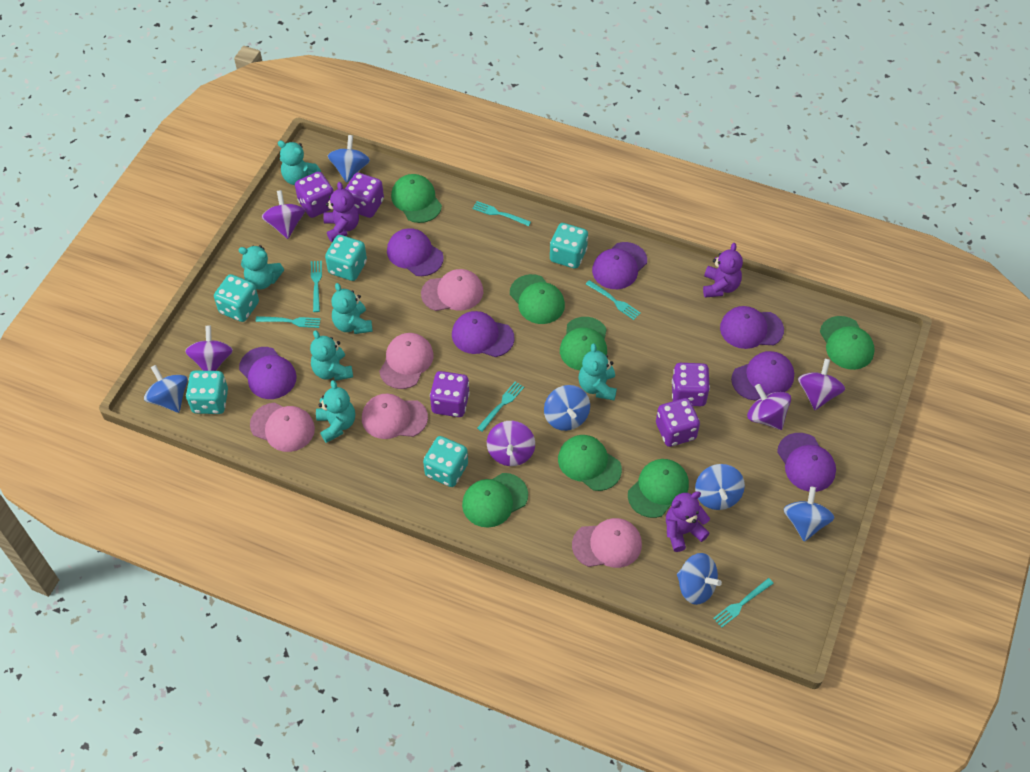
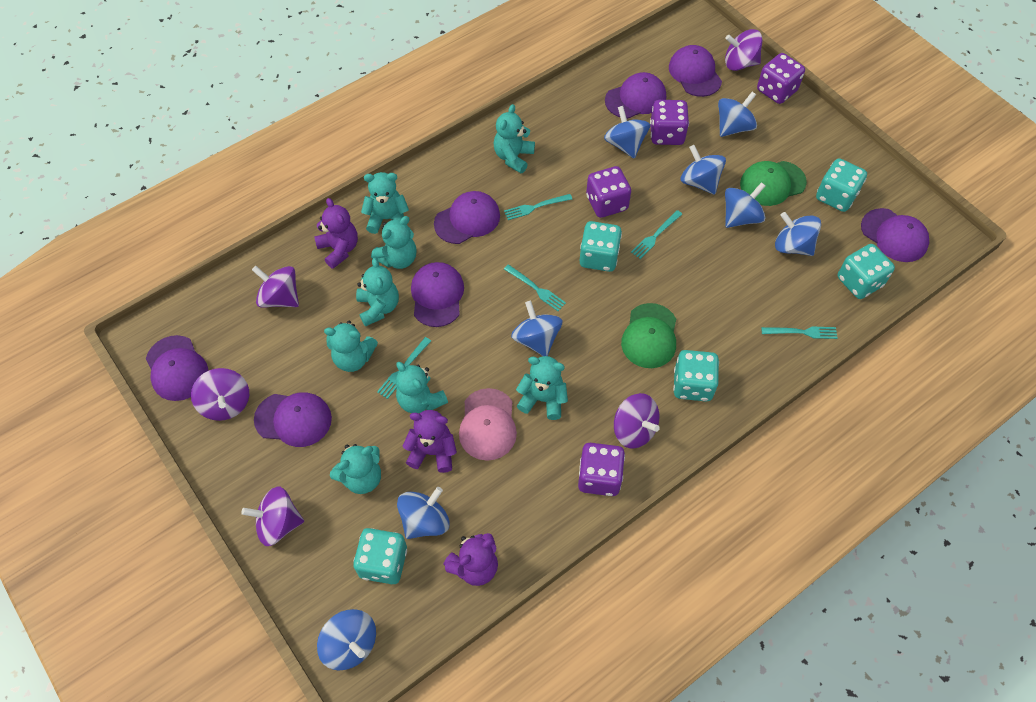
blue spinning top: [144,365,188,413] [328,135,370,183] [544,385,590,431] [677,553,722,605] [695,464,745,510] [784,487,834,542] = 6 -> [317,609,376,670] [397,487,450,539] [511,301,562,356] [604,106,650,158] [680,145,726,195] [718,92,757,137] [725,182,765,228] [775,212,821,256] = 8
green cap: [391,174,442,223] [462,473,528,528] [510,274,565,324] [558,435,622,491] [560,317,607,370] [628,459,689,518] [820,316,875,370] = 7 -> [621,303,676,368] [740,161,807,206] = 2
pink cap: [250,403,315,452] [362,394,428,439] [379,333,434,389] [421,269,483,311] [572,518,642,568] = 5 -> [459,388,517,461] = 1
purple dice: [295,171,334,218] [345,173,384,218] [430,371,470,417] [656,398,700,447] [672,363,710,406] = 5 -> [578,443,625,496] [586,166,631,218] [650,100,689,145] [757,53,805,104] = 4
turquoise fork: [255,316,321,328] [311,261,322,312] [472,201,531,226] [477,381,524,432] [586,280,641,320] [713,578,774,628] = 6 -> [377,337,431,399] [504,194,572,220] [504,264,566,311] [631,210,682,259] [761,327,838,339] = 5
turquoise teddy bear: [239,245,284,289] [278,140,321,185] [310,330,353,381] [316,380,355,443] [331,283,373,334] [578,343,617,400] = 6 -> [324,321,378,372] [330,444,381,494] [356,258,399,327] [361,172,409,234] [371,216,417,269] [396,362,448,413] [494,104,535,173] [516,356,568,420] = 8

